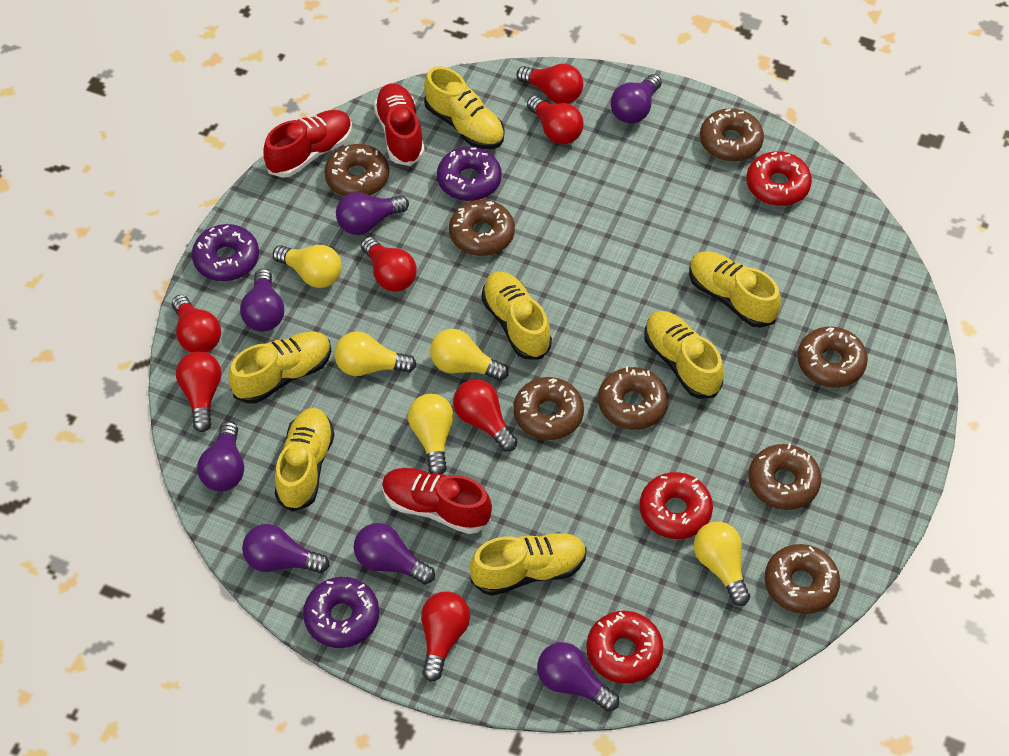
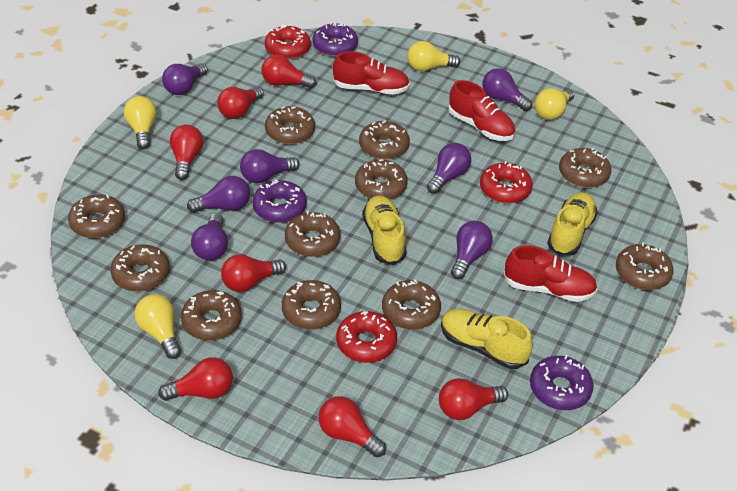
brown donut: [324,144,389,197] [449,200,515,256] [513,377,584,440] [598,367,669,430] [700,108,764,162] [748,444,822,510] [764,544,840,614] [797,327,868,388] = 8 -> [68,194,125,238] [111,244,170,292] [181,290,242,340] [265,106,315,144] [282,280,341,330] [285,211,340,257] [355,159,408,200] [359,121,410,160] [382,280,441,330] [559,148,611,188] [616,242,674,290] = 11
yellow light bulb: [273,245,342,288] [334,332,417,376] [408,394,454,474] [430,329,509,381] [694,522,750,606] = 5 -> [124,96,157,149] [134,294,182,359] [407,41,460,71] [535,88,575,120] = 4
yellow shoe: [228,332,331,404] [275,408,335,511] [424,66,504,149] [470,532,587,596] [482,271,552,359] [644,311,724,399] [689,251,781,328] = 7 -> [362,195,406,265] [441,309,533,369] [547,192,598,256] = 3

